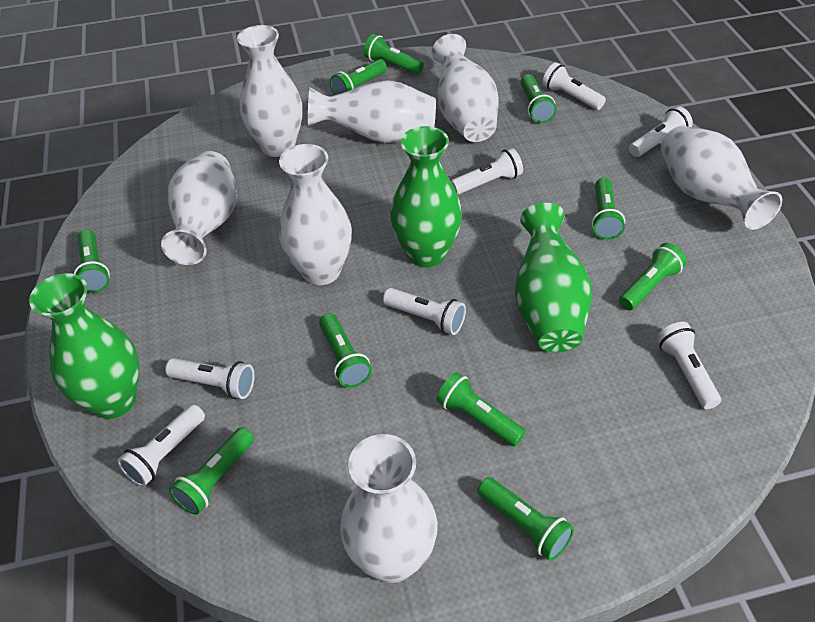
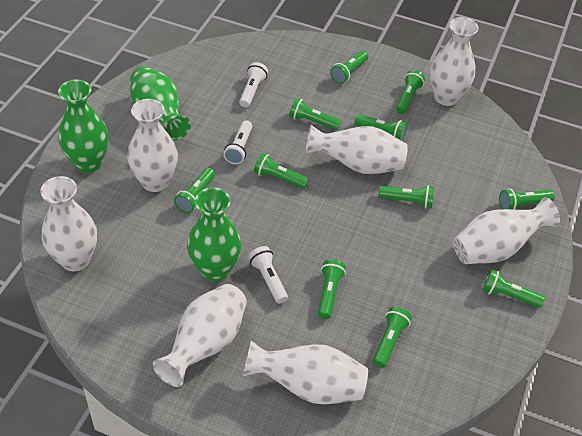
green flashlight: [74,230,110,293] [169,427,254,515] [319,313,372,388] [330,59,387,95] [364,34,424,74] [436,372,526,446] [478,477,574,561] [521,74,556,123] [592,178,625,240] [619,243,687,311] = 10 -> [174,168,215,213] [254,153,309,189] [289,98,341,130] [318,259,346,319] [330,51,368,84] [355,114,407,141] [373,306,412,368] [379,185,434,209] [396,70,425,114] [483,269,545,308] [499,188,555,210] = 11
white flashlight: [117,404,205,487] [165,358,254,399] [383,288,466,335] [451,148,523,195] [543,63,606,110] [629,106,693,157] [657,322,721,409] = 7 -> [223,120,252,164] [239,62,268,107] [248,246,288,304] = 3

